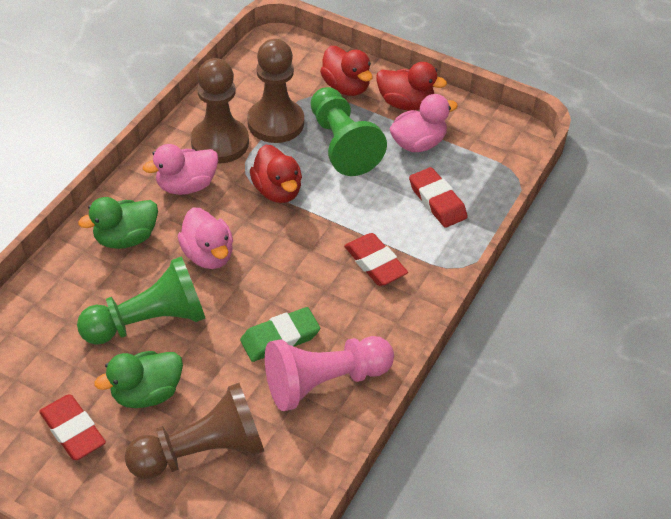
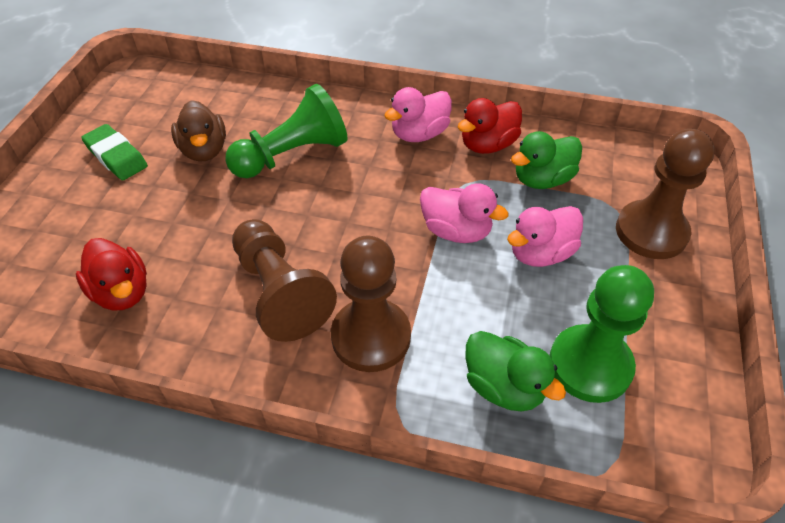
brown duck: none = 0 -> [171,100,226,162] = 1
pink pawn: [265,336,394,411] = 1 -> none = 0
red duck: [250,145,302,203] [320,46,373,96] [376,62,447,110] = 3 -> [76,238,147,310] [458,98,522,154] = 2
red eraser: [39,395,106,460] [344,233,408,286] [409,167,468,228] = 3 -> none = 0

